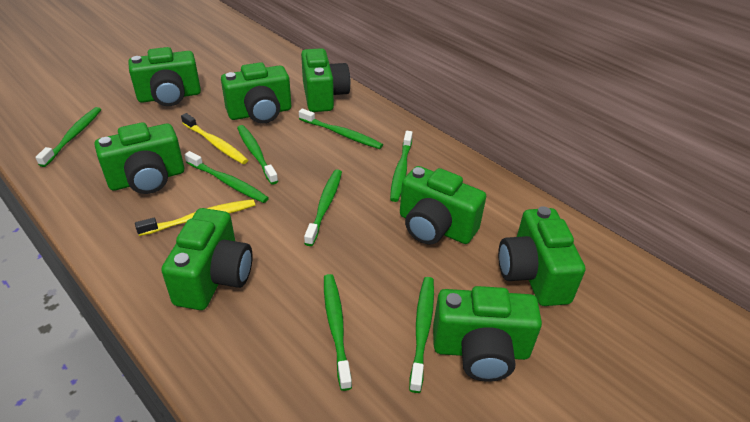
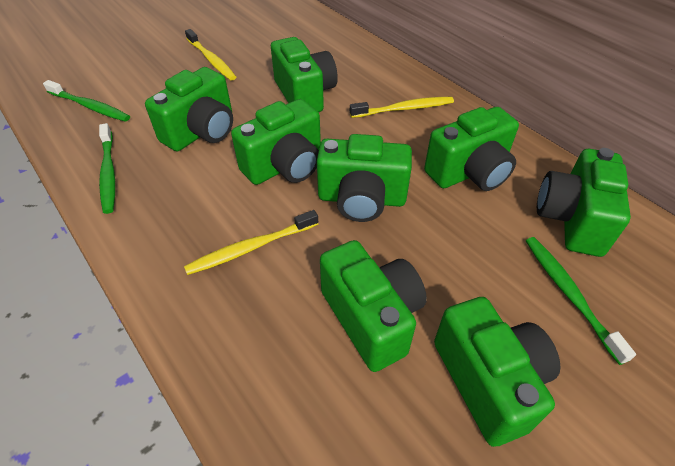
green toothbrush: [36,107,101,167] [184,151,269,203] [237,125,278,185] [299,109,383,149] [304,169,342,246] [324,274,352,391] [390,131,413,202] [409,277,434,393] = 8 -> [43,80,130,122] [99,123,115,214] [526,237,636,365] = 3
yellow toothbrush: [135,199,255,236] [181,113,248,164] = 2 -> [184,210,318,275] [185,29,236,81] [350,97,454,118] = 3

